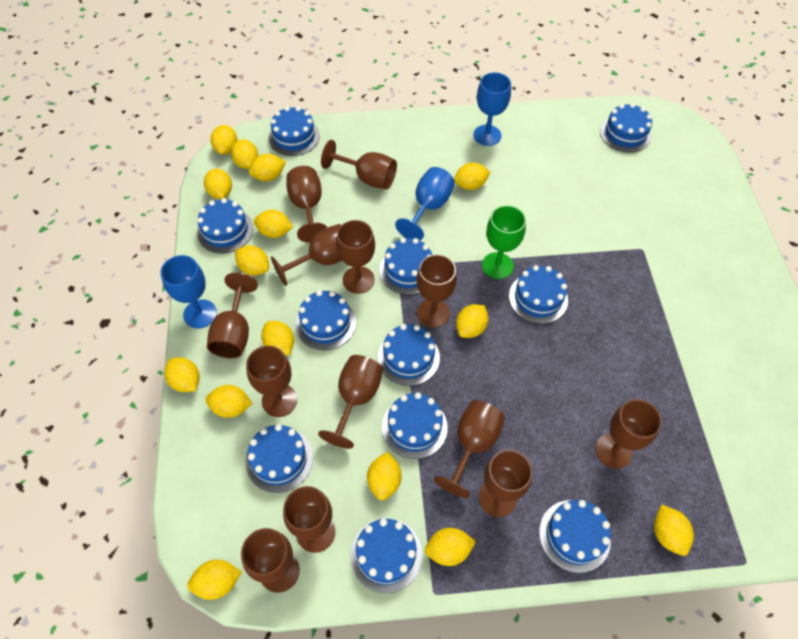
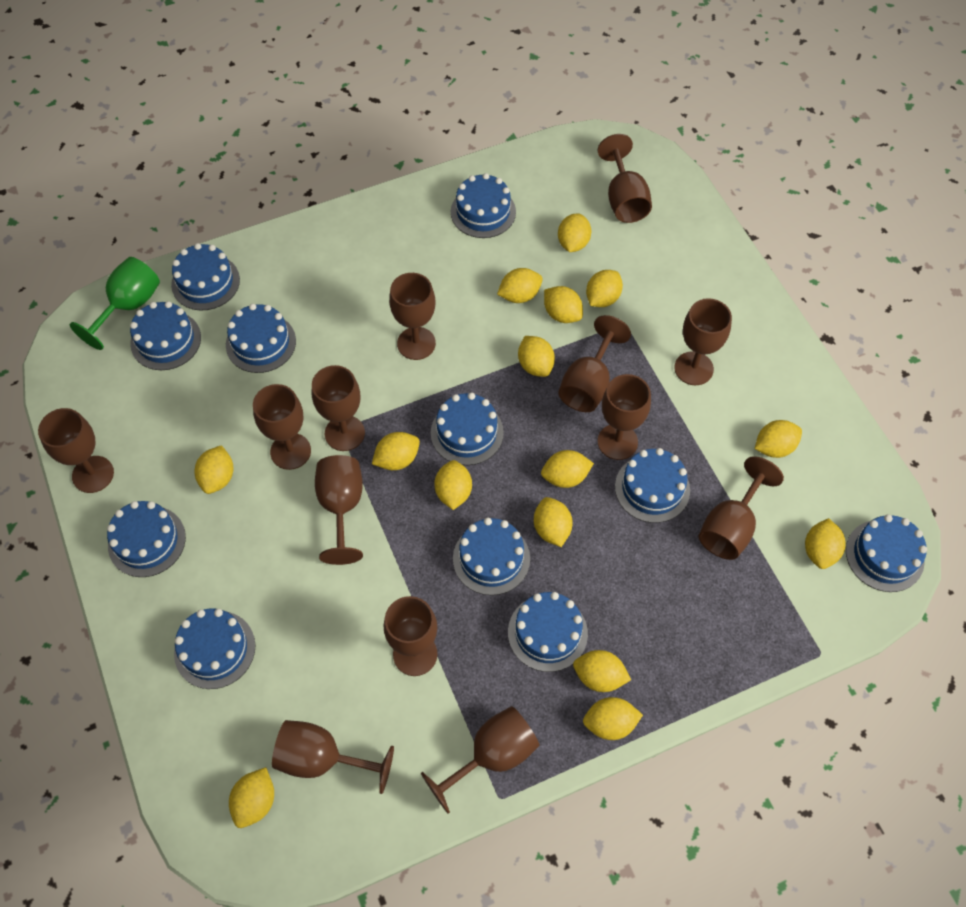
blue goblet: [160,255,217,328] [395,167,455,241] [473,72,511,146] = 3 -> none = 0

